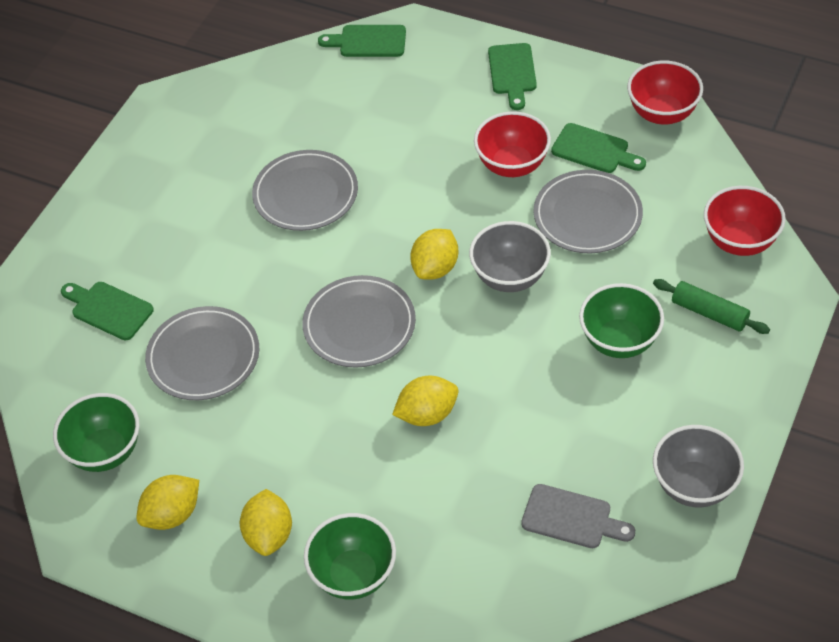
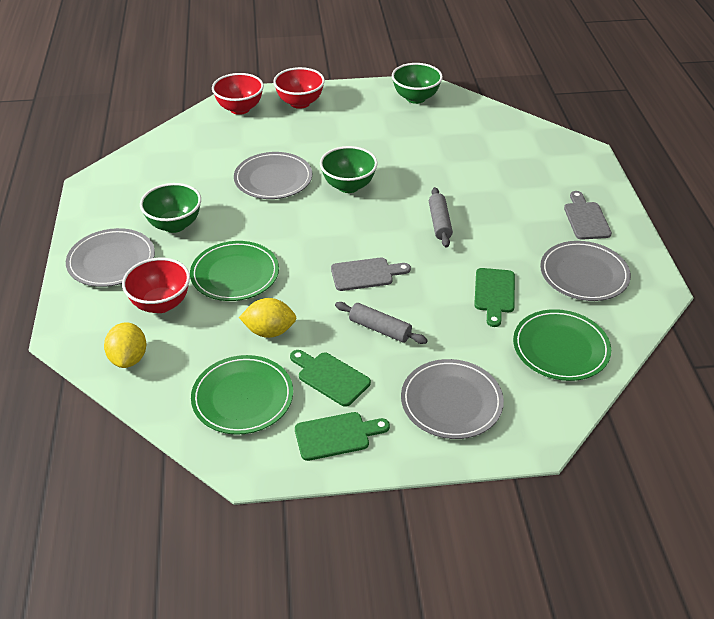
green cutting board: [61,282,154,340] [318,25,406,57] [488,43,537,110] [551,123,646,173] = 4 -> [290,350,371,407] [295,412,390,461] [474,268,515,327] = 3
green plate: none = 0 -> [190,241,279,301] [191,355,293,435] [513,309,611,381] = 3
green rolling pin: [653,279,770,334] = 1 -> none = 0
grey bowl: [469,221,551,292] [653,425,744,508] = 2 -> none = 0
grey cutting board: [521,484,635,548] = 1 -> [331,258,411,291] [564,191,612,240] = 2
grey rolling pin: none = 0 -> [335,302,428,344] [429,187,453,247] = 2
yellow lemon: [136,475,199,530] [240,489,292,556] [392,376,458,426] [410,229,458,280] = 4 -> [104,322,146,368] [239,298,296,338] = 2

